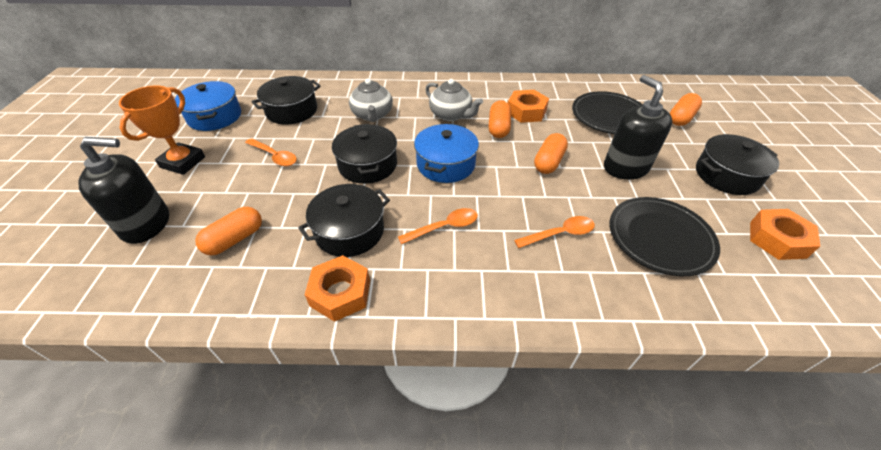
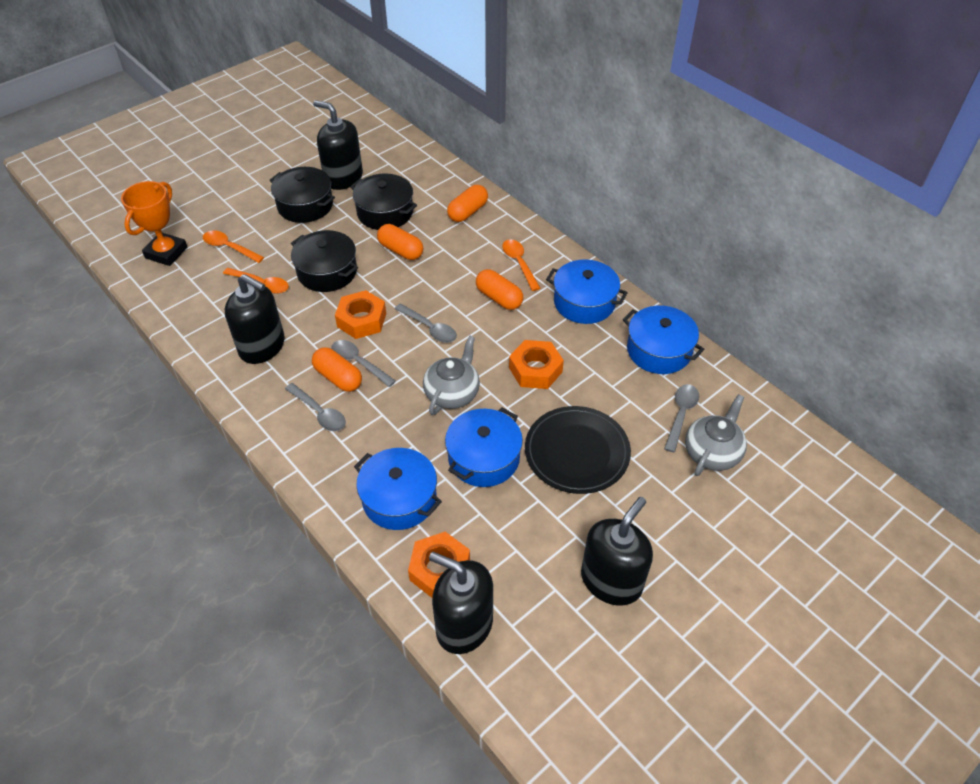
black plate: [572,91,643,134] [609,197,720,276] = 2 -> [525,406,631,494] = 1
black pot: [251,76,321,125] [298,184,390,257] [332,124,397,184] [696,134,779,195] = 4 -> [269,167,335,223] [291,230,358,292] [350,173,417,230] = 3
black soap dispenser: [78,137,169,244] [604,75,672,180] = 2 -> [225,274,285,364] [313,100,363,190] [429,552,493,654] [581,497,653,606] = 4
blue pot: [175,81,241,131] [414,124,479,183] = 2 -> [354,448,442,530] [445,407,523,487] [546,259,628,324] [623,306,704,374] = 4
grey spoon: none = 0 -> [285,383,346,431] [331,340,396,387] [395,303,457,343] [664,384,699,452] = 4

